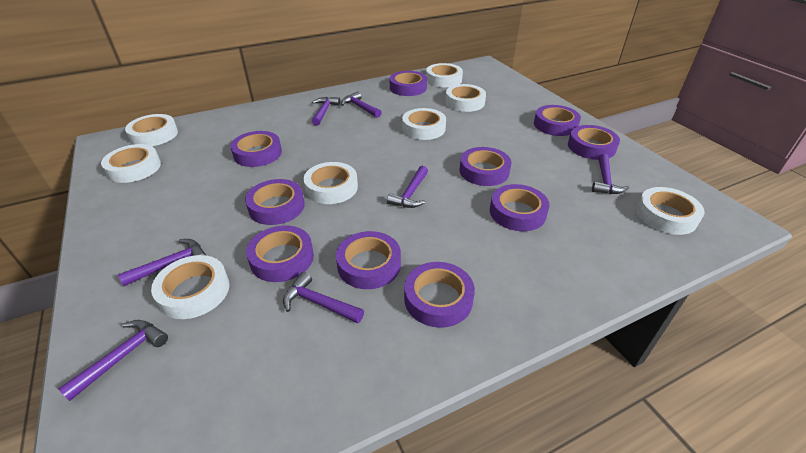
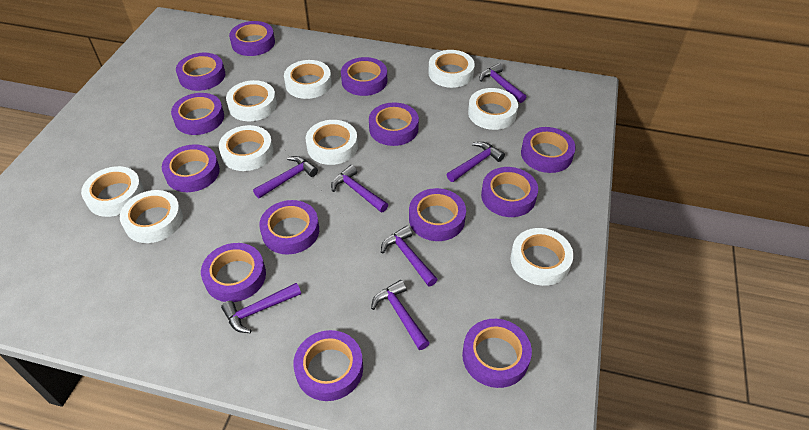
purple tape: [230,131,282,167] [245,179,305,225] [246,225,314,282] [336,231,401,289] [390,71,427,96] [404,262,475,328] [459,147,511,186] [490,184,550,231] [534,105,581,136] [568,125,620,160] = 10 -> [162,144,220,192] [171,93,224,135] [176,53,225,91] [201,243,266,302] [229,21,275,56] [259,200,319,254] [293,330,363,401] [341,57,387,96] [369,102,419,146] [409,188,466,241] [462,319,532,388] [481,167,538,217] [521,127,576,173] = 13
white tape: [101,144,161,183] [125,114,178,146] [151,255,229,319] [304,162,358,204] [402,108,446,140] [426,63,463,87] [445,84,486,112] [636,187,705,235] = 8 -> [81,166,144,217] [120,190,183,243] [219,125,273,171] [226,80,277,121] [284,60,332,99] [306,120,358,165] [428,50,475,88] [468,88,518,130] [511,228,573,286] = 9

